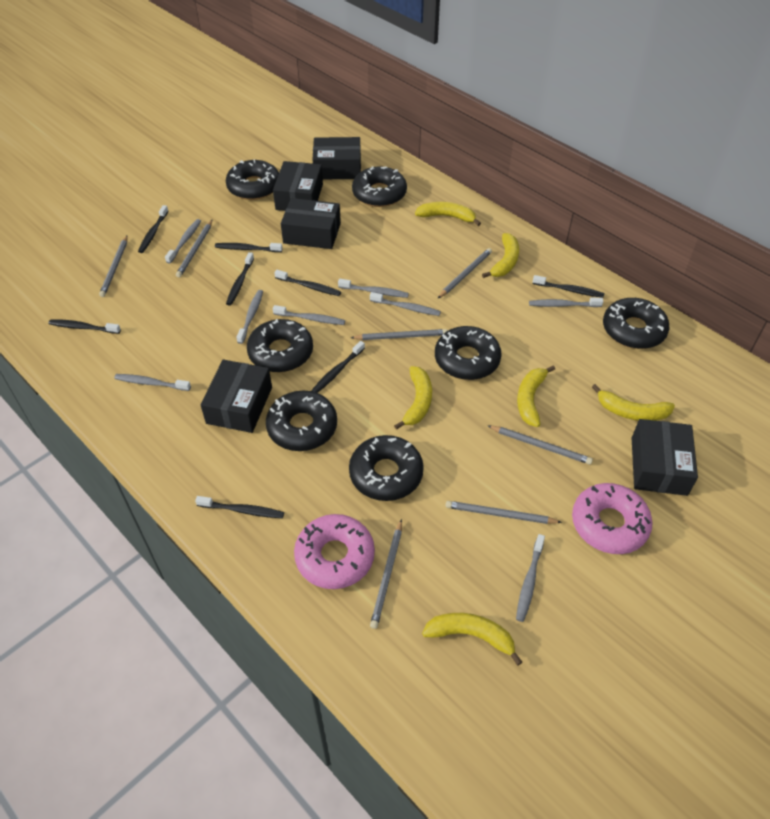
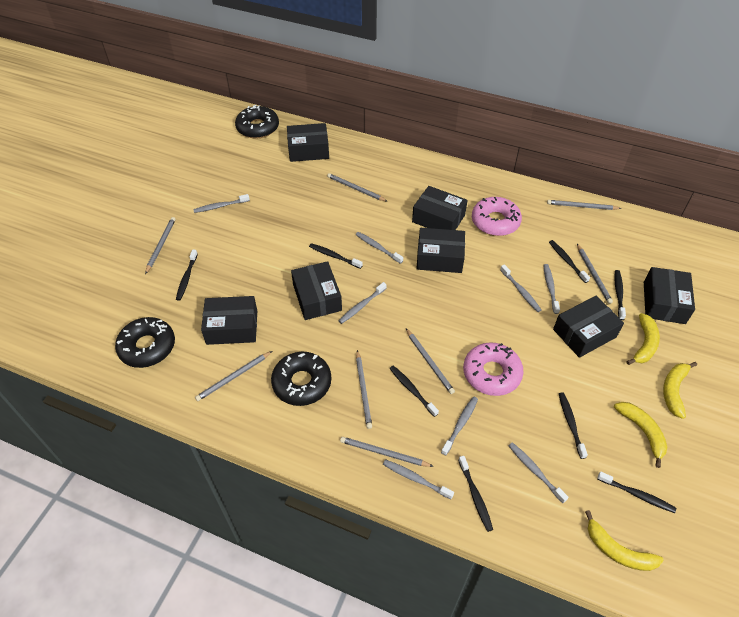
black box: [201,360,272,433] [273,161,323,211] [281,198,341,249] [312,137,361,179] [632,419,698,496] = 5 -> [201,296,257,345] [287,123,329,162] [291,261,342,320] [412,186,468,230] [416,228,465,273] [553,296,624,358] [644,267,695,324] = 7
black donut: [226,159,279,200] [247,319,313,372] [266,391,337,451] [349,435,424,501] [352,166,407,207] [435,326,502,380] [603,298,669,349] = 7 -> [115,317,175,368] [235,105,279,139] [271,352,332,406] = 3
grey pencil: [99,236,128,297] [176,220,212,278] [351,329,448,340] [370,519,402,629] [438,248,492,298] [446,501,562,524] [488,426,593,465] = 7 -> [145,217,176,274] [195,351,272,401] [327,173,388,202] [340,437,434,467] [356,350,372,429] [406,329,455,394] [547,200,622,210] [577,244,613,304] = 8
yellow banana: [394,366,432,430] [415,202,481,226] [422,613,522,666] [482,233,519,278] [517,365,555,427] [592,384,675,421] = 6 -> [585,510,664,571] [614,402,667,468] [627,313,660,365] [663,362,697,419] = 4

